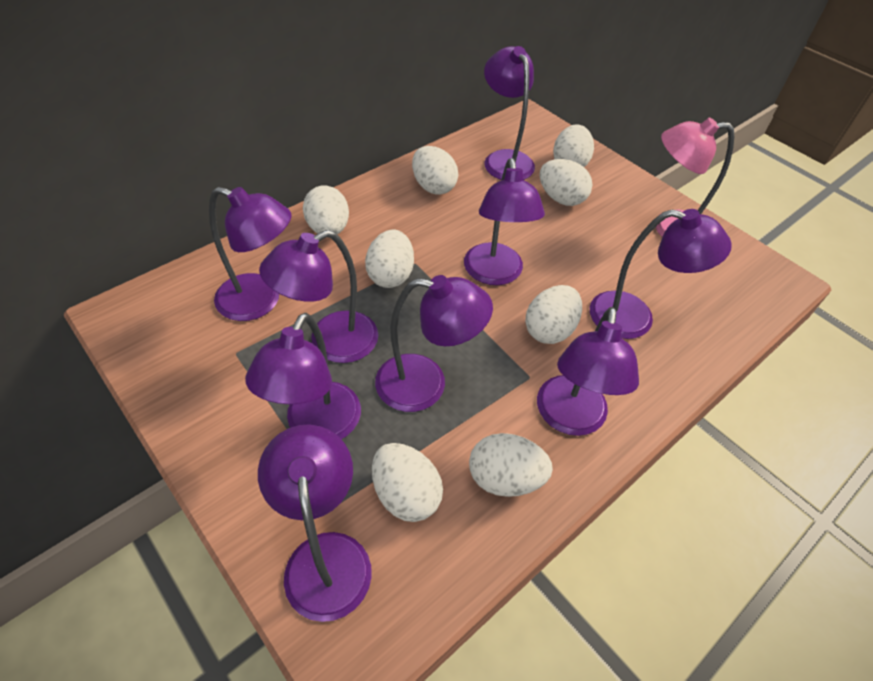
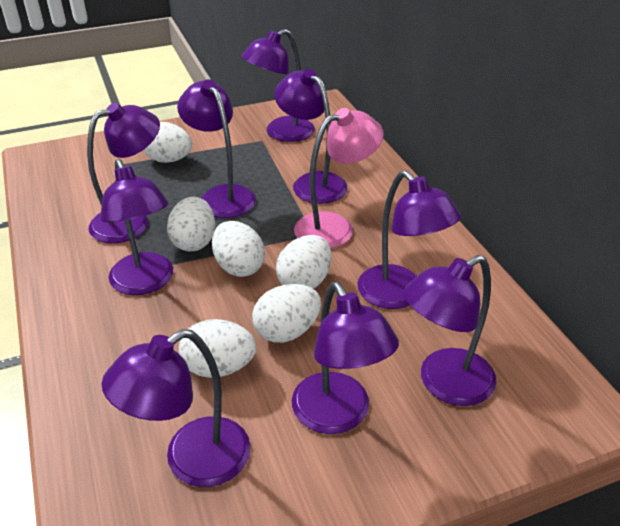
white egg: [303,186,349,234] [365,230,414,288] [372,443,443,522] [412,146,458,195] [469,433,553,497] [525,285,582,344] [540,159,592,206] [553,124,594,167] = 8 -> [143,122,192,163] [167,197,215,251] [179,319,256,378] [212,221,265,277] [252,284,321,343] [276,235,331,289] = 6

